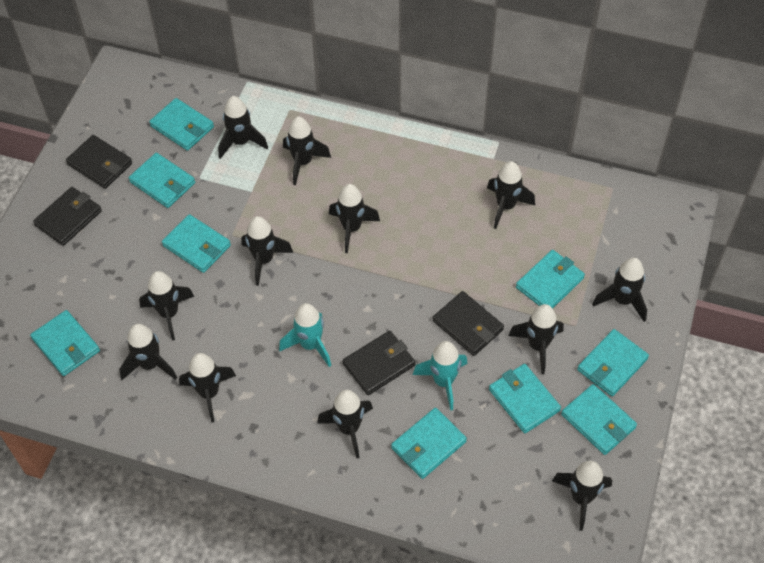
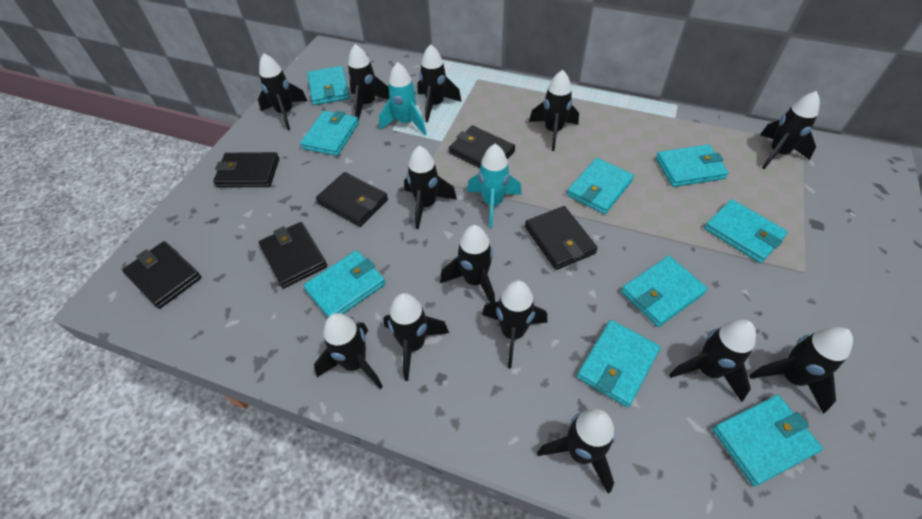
black rocket: [119,324,177,380] [139,271,194,340] [179,353,236,422] [218,96,268,159] [241,216,293,286] [283,117,331,185] [317,390,373,459] [329,184,380,253] [487,161,535,229] [508,304,564,374] [552,461,612,531] [592,258,647,322] = 12 -> [258,53,307,130] [314,313,383,389] [347,44,389,121] [383,293,449,381] [404,146,457,229] [418,44,462,122] [440,225,495,303] [482,280,547,369] [529,70,579,151] [537,409,615,494] [669,320,756,402] [749,327,853,414] [760,91,820,169] = 13
black wallet: [33,187,102,246] [66,135,132,189] [343,331,416,395] [433,291,504,356] = 4 -> [122,241,202,309] [213,152,279,188] [259,222,327,288] [316,172,388,227] [449,125,515,168] [525,206,598,270] = 6

